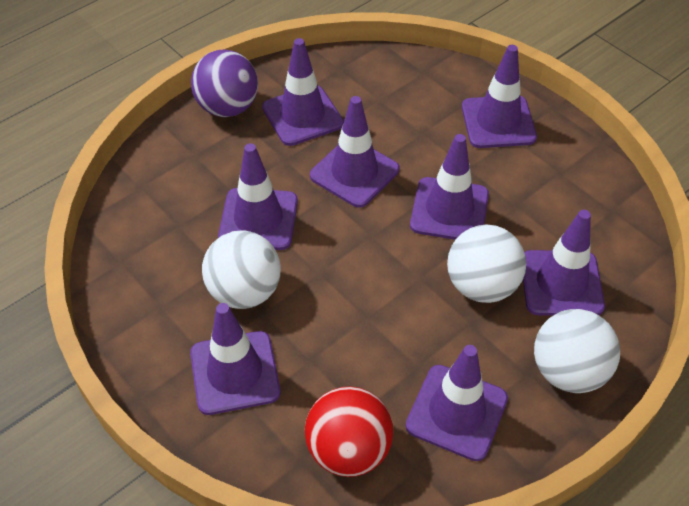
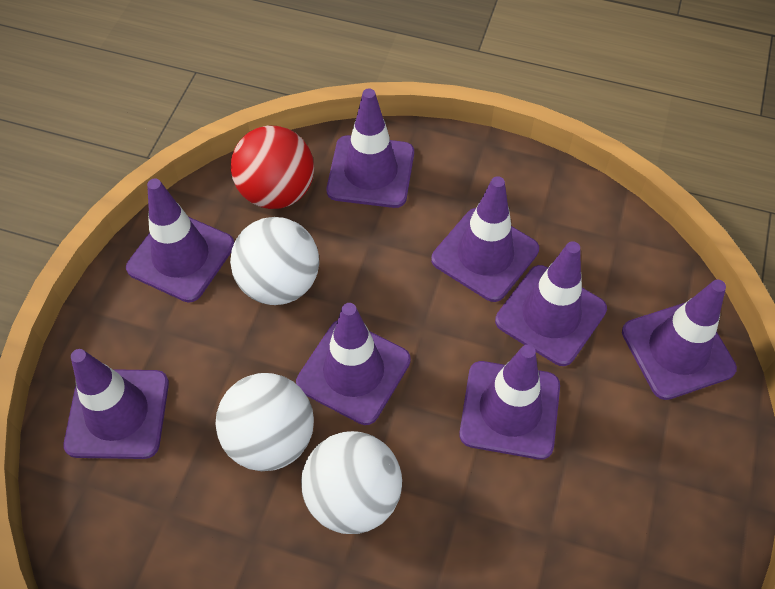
purple ball: [191,50,258,117] = 1 -> none = 0

